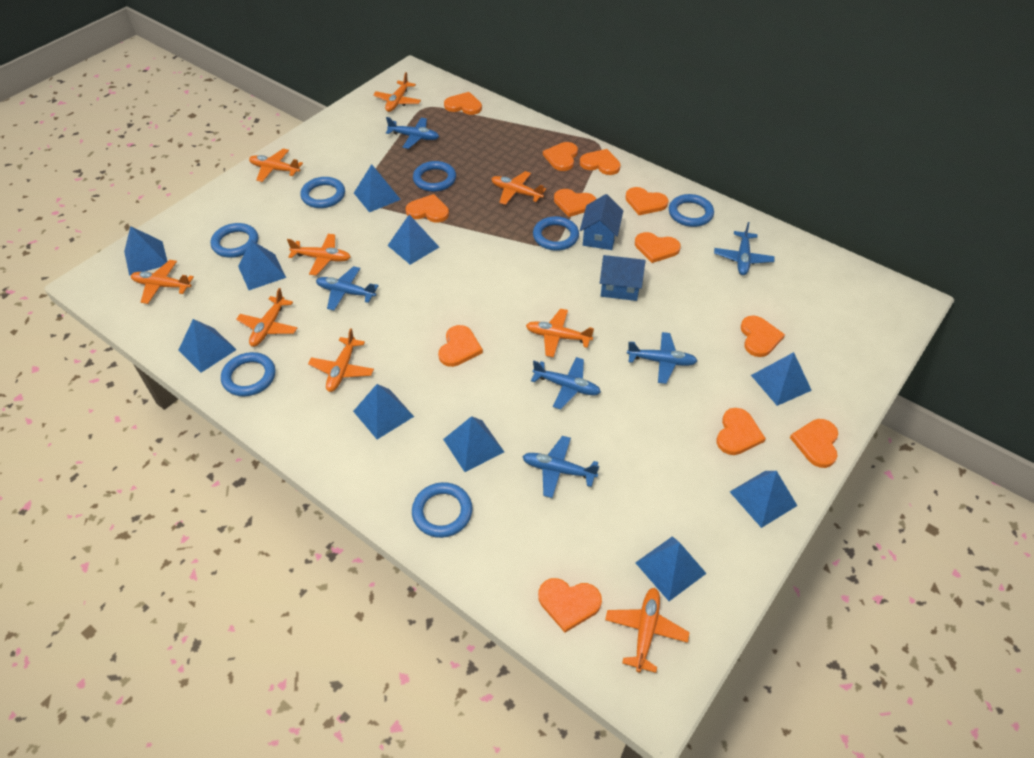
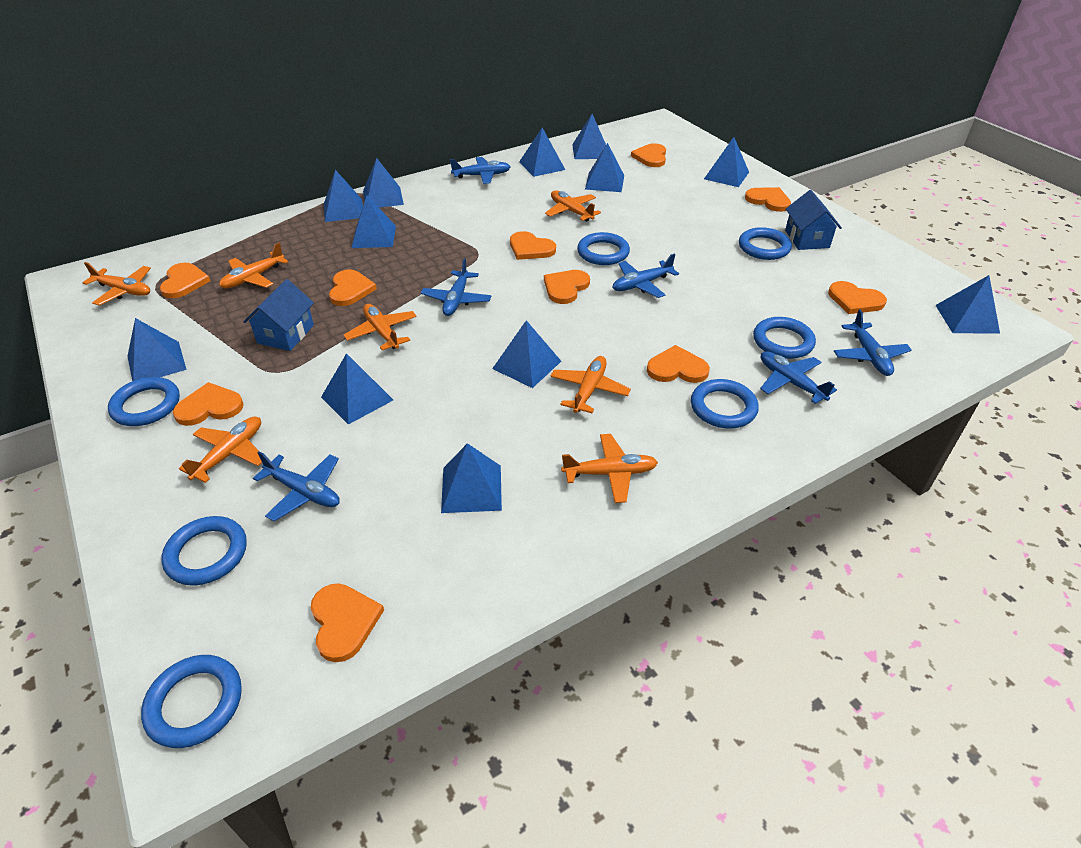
blue pyramid: [124,226,168,276] [178,319,237,373] [238,240,286,290] [353,384,414,439] [354,164,401,212] [387,215,439,265] [443,416,504,472] [635,536,707,601] [730,471,797,528] [751,352,812,406] = 10 -> [127,318,187,381] [321,353,393,425] [324,170,363,222] [352,196,396,248] [363,158,404,208] [441,443,502,513] [492,320,561,388] [519,128,565,177] [572,114,606,159] [585,143,624,192] [704,137,749,187] [935,275,1000,334] = 12
orange heart: [406,194,449,222] [438,325,483,367] [444,92,482,115] [538,578,602,633] [543,142,578,171] [554,189,596,217] [580,149,621,175] [625,187,669,215] [635,232,681,263] [717,408,766,455] [741,316,785,357] [790,419,838,468] = 12 -> [160,263,210,298] [173,382,244,426] [311,583,384,662] [329,269,377,306] [510,231,556,260] [544,270,590,304] [631,143,666,167] [647,345,710,383] [745,187,791,212] [828,281,887,314] = 10
orange plane: [131,260,194,304] [236,288,297,347] [249,148,303,182] [287,234,351,275] [308,328,374,392] [373,72,421,112] [492,171,546,205] [526,309,594,357] [605,588,690,673] = 9 -> [82,262,151,306] [179,416,262,483] [219,243,289,288] [344,304,417,350] [545,190,601,222] [550,356,631,413] [561,434,658,503] = 7

